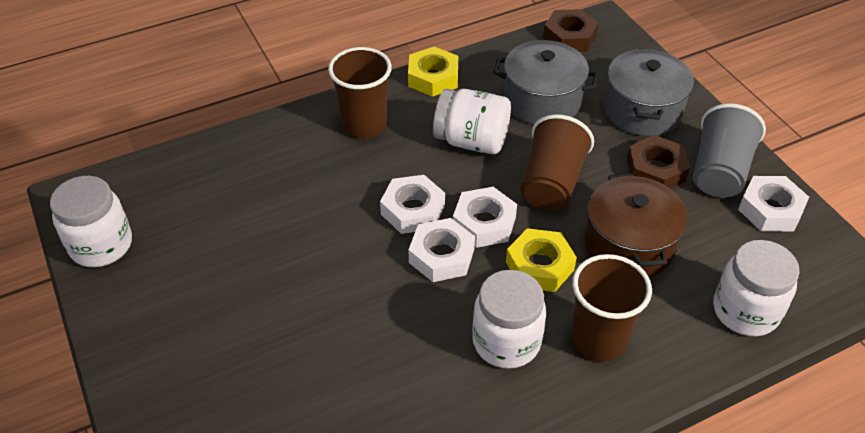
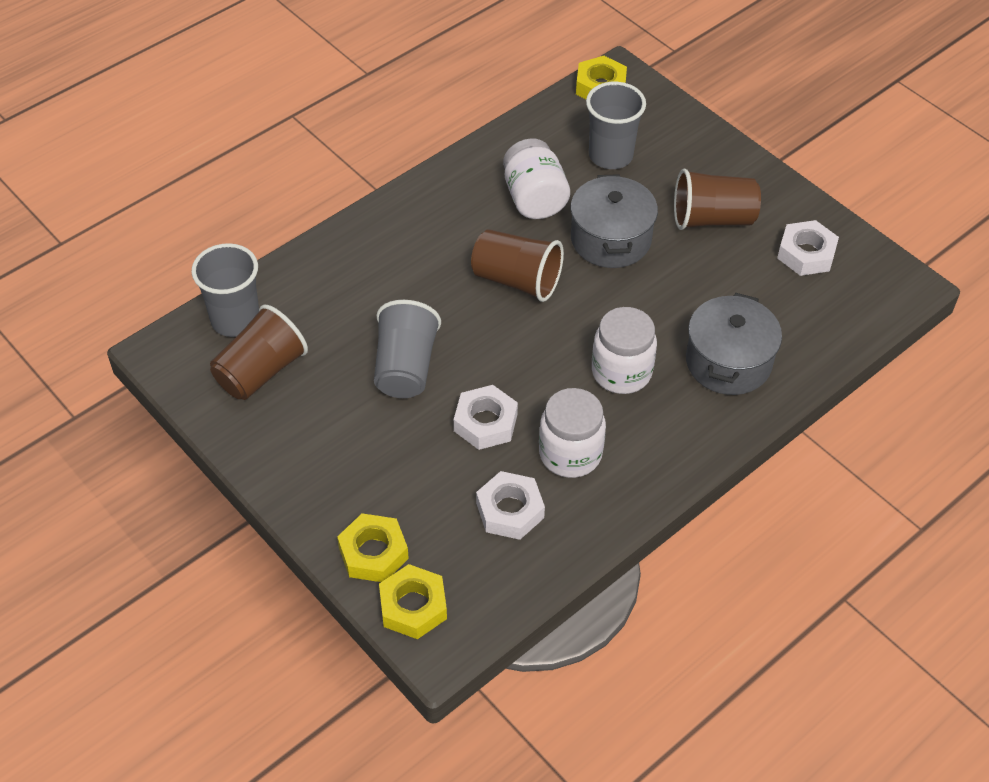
brown nut: [543,9,599,52] [627,135,690,189] = 2 -> none = 0
brown pot: [584,173,687,278] = 1 -> none = 0
grey cup: [693,103,766,198] = 1 -> [191,243,259,337] [374,300,441,398] [586,82,646,169] = 3
white jar: [50,176,132,267] [433,88,511,154] [472,270,546,369] [713,240,800,336] = 4 -> [503,138,570,219] [539,388,606,478] [592,307,657,394] = 3
white nut: [380,175,445,234] [408,218,475,282] [453,187,517,248] [738,176,809,232] = 4 -> [454,385,518,450] [476,471,545,540] [777,220,839,276] = 3
yellow nut: [408,46,458,97] [506,228,577,292] = 2 -> [337,513,409,582] [379,564,447,639] [576,56,627,99] = 3

